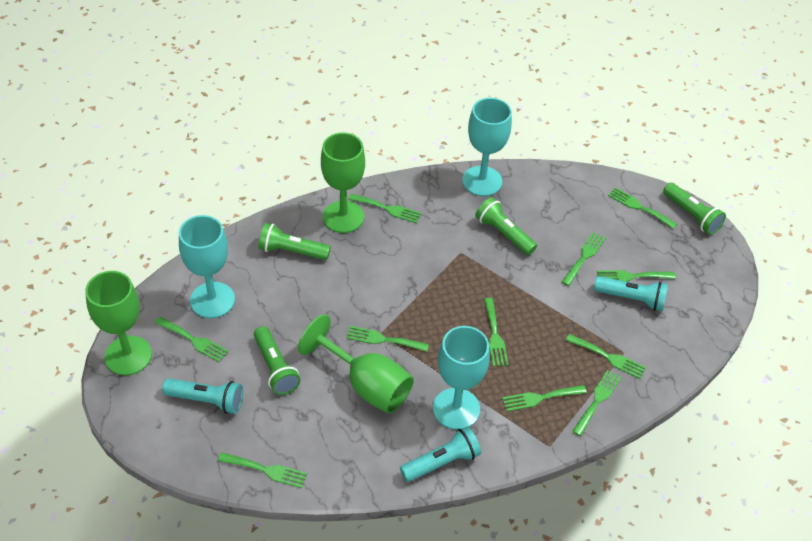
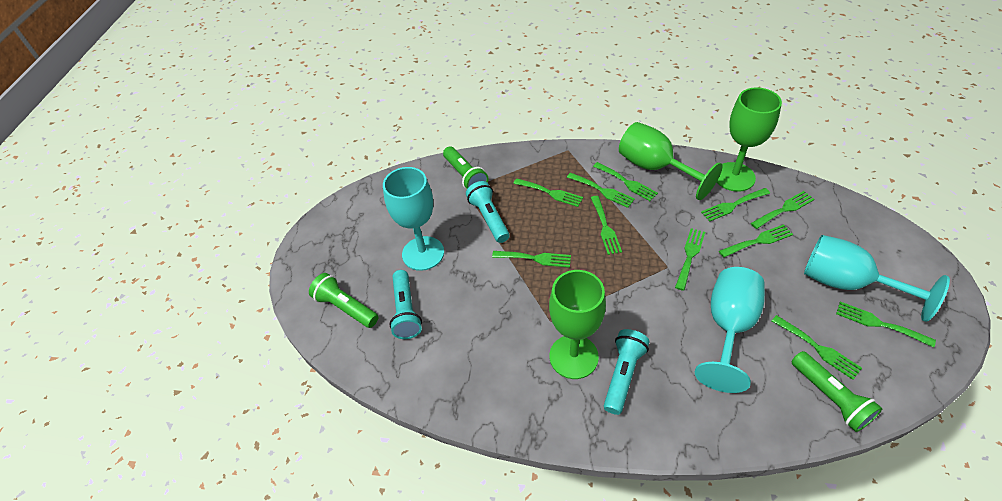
green flashlight: [254,326,301,395] [258,223,331,260] [475,197,537,255] [663,183,726,235] = 4 -> [309,273,378,328] [443,147,489,190] [792,351,882,432] = 3

